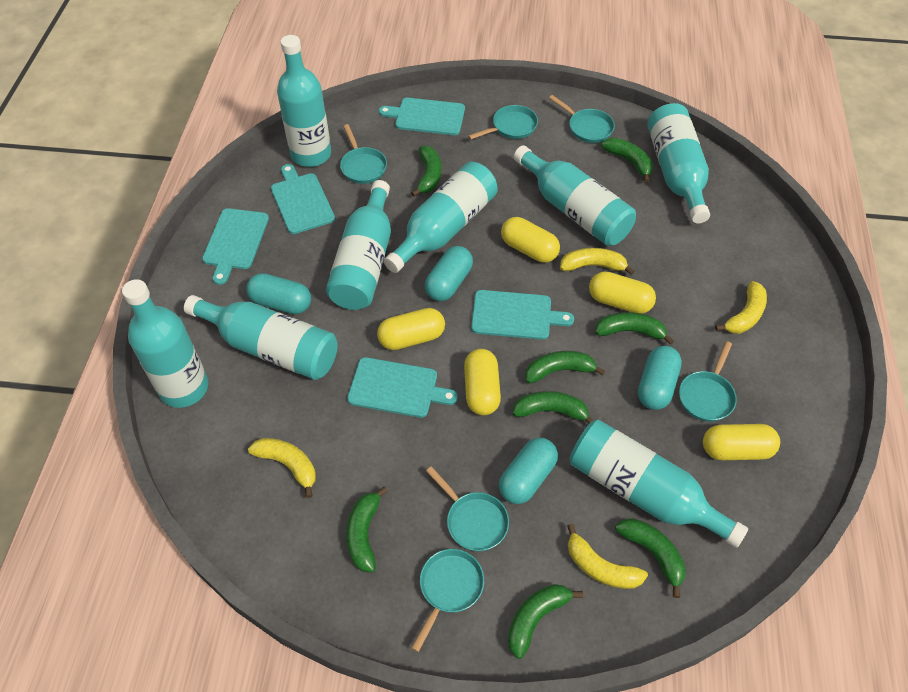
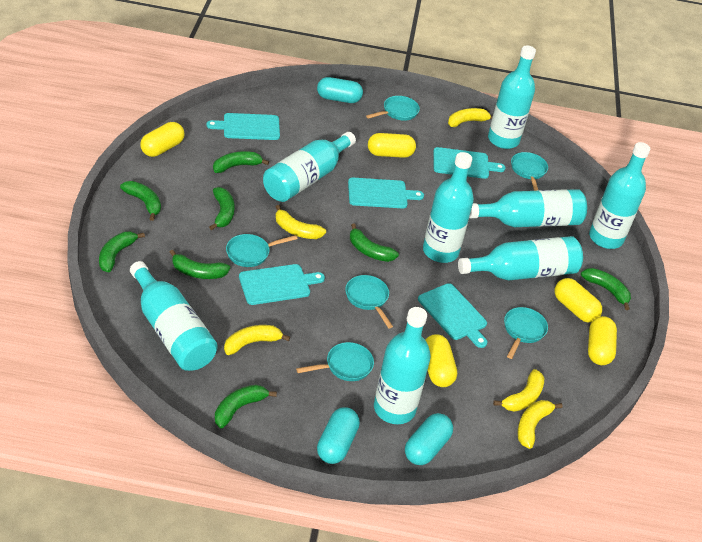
turquoise capsule: [246,273,311,314] [425,246,473,301] [499,438,558,504] [638,346,682,410] = 4 -> [317,77,363,103] [317,407,360,464] [405,413,453,465] = 3
yellow banana: [248,438,316,498] [560,248,635,275] [567,524,648,589] [715,281,767,334] = 4 -> [224,325,290,355] [275,205,326,239] [448,108,493,127] [493,369,544,412] [517,400,562,449] = 5

